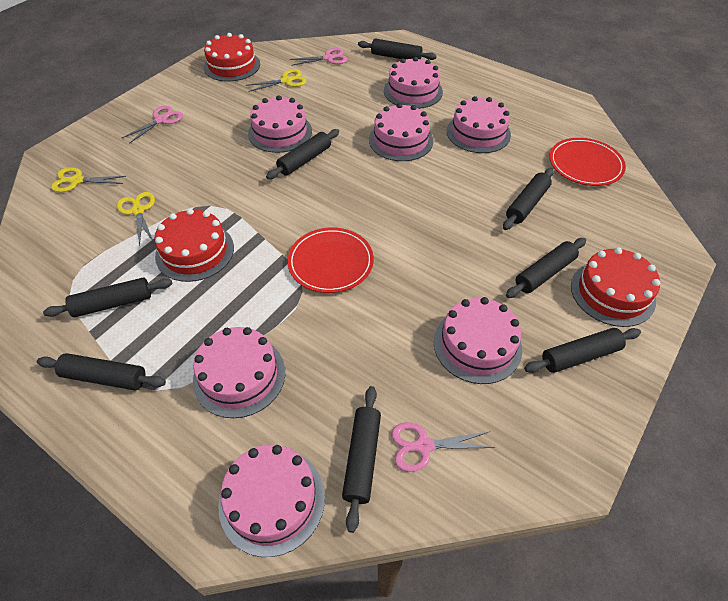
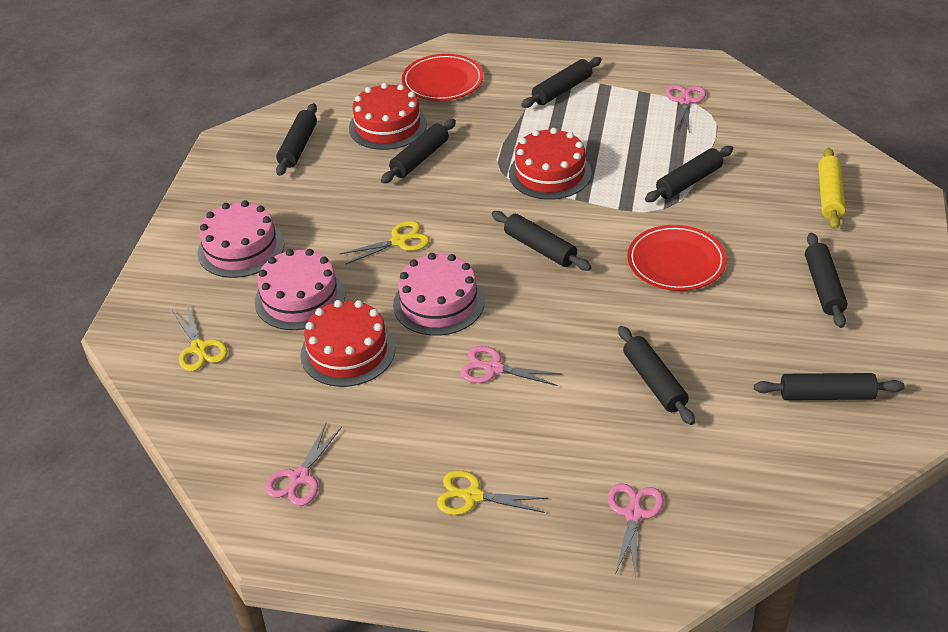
pink cake: [193,327,285,418] [218,445,325,557] [248,95,312,153] [369,103,433,161] [384,57,443,109] [434,297,522,384] [447,96,511,153] = 7 -> [197,200,284,278] [255,249,345,330] [393,253,485,336] = 3
pink scissors: [122,106,183,144] [290,48,347,66] [391,422,495,472] = 3 -> [265,423,342,506] [460,346,562,386] [608,483,664,577] [666,85,706,133] = 4
yellow rolling pin: none = 0 -> [818,148,846,229] = 1

